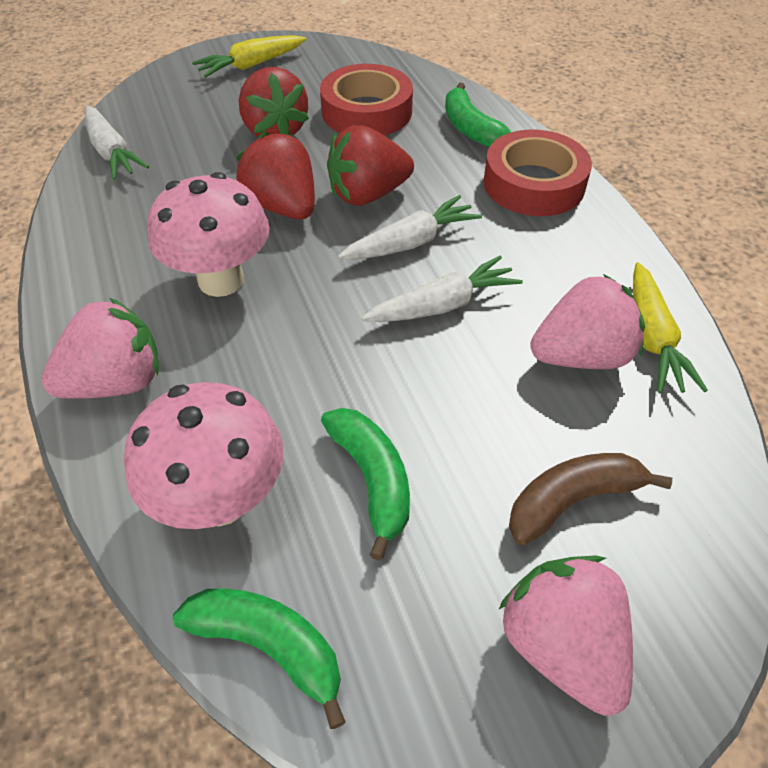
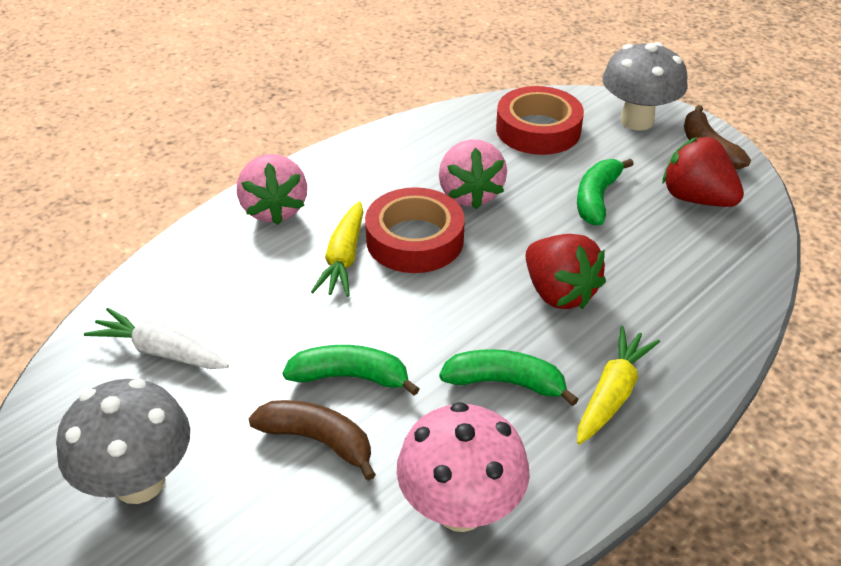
brown banana: [509,453,672,545] = 1 -> [248,400,376,481] [684,105,751,169] = 2
grey mushroom: none = 0 -> [56,379,190,504] [602,42,688,131] = 2
pink mushroom: [124,382,284,529] [148,172,270,297] = 2 -> [397,402,530,532] = 1
pink strawberry: [41,297,159,399] [498,555,633,716] [530,274,645,369] = 3 -> [237,154,307,225] [439,139,507,209] = 2
red strawberry: [236,132,315,220] [239,67,309,137] [327,125,414,206] = 3 -> [526,234,606,309] [662,137,744,207] = 2
white carrot: [85,106,149,180] [338,195,482,260] [362,256,523,322] = 3 -> [84,308,229,369] = 1

